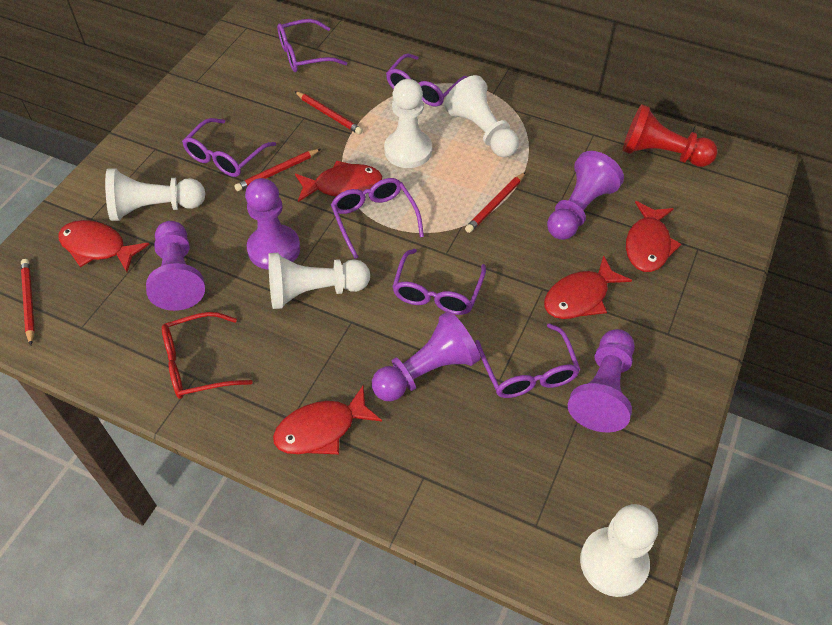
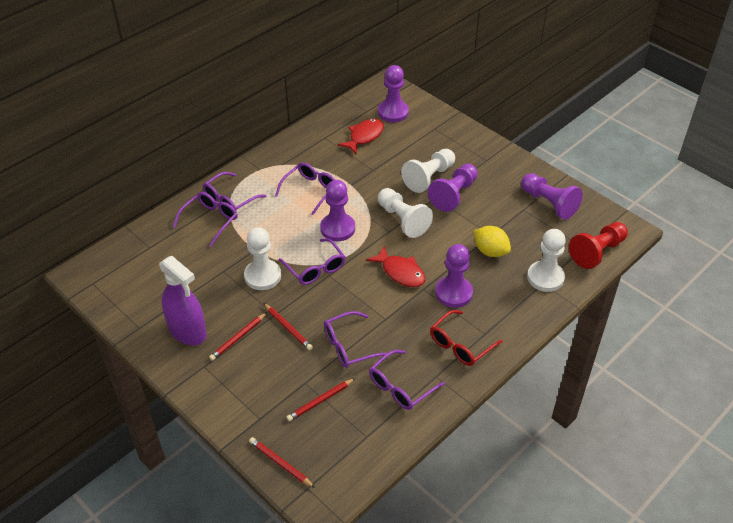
purple spray bottle: none = 0 -> [159,256,207,345] = 1
red fish: [58,220,150,272] [273,386,382,454] [295,160,382,202] [544,255,632,319] [626,201,681,272] = 5 -> [337,119,384,155] [366,246,425,287] = 2
white pawn: [105,168,206,221] [268,253,370,309] [384,79,432,168] [444,75,519,157] [580,504,658,597] = 5 -> [244,227,281,290] [378,188,433,238] [401,149,455,193] [527,229,566,292] = 4
yellow lemon: none = 0 -> [474,226,511,257] = 1

